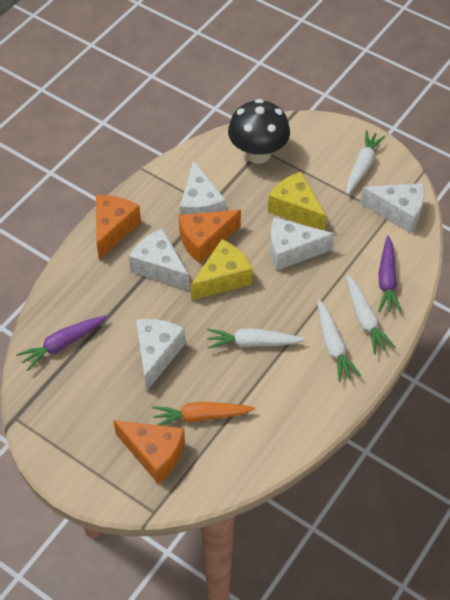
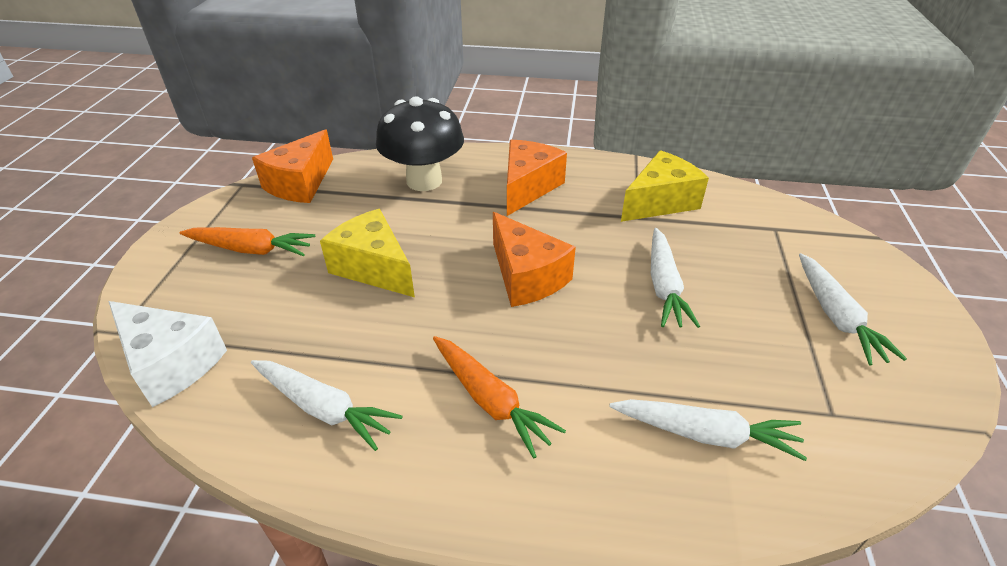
orange carrot: [152,402,255,426] = 1 -> [180,227,315,256] [433,336,566,458] = 2
purple carrot: [16,315,107,371] [378,236,401,313] = 2 -> none = 0
white cheese: [129,229,190,291] [136,319,185,392] [180,160,226,215] [270,217,335,271] [360,183,425,234] = 5 -> [108,301,227,407] = 1

